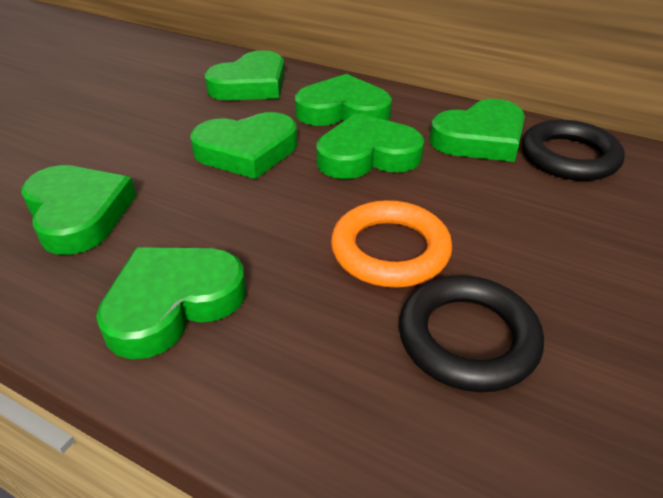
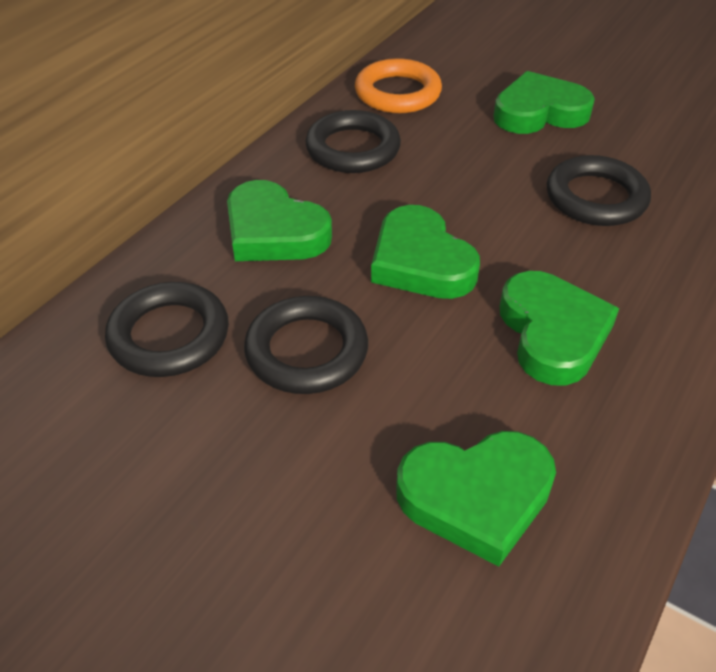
black ring: [399,275,544,392] [522,120,625,181] = 2 -> [105,282,229,377] [244,296,368,394] [306,110,401,173] [547,155,651,226] = 4
green heart: [21,165,136,255] [96,247,246,359] [190,112,297,179] [205,50,285,101] [295,74,392,126] [317,113,424,179] [429,99,525,162] = 7 -> [227,180,332,261] [371,205,480,299] [396,431,556,567] [493,71,595,134] [500,271,619,386] = 5

